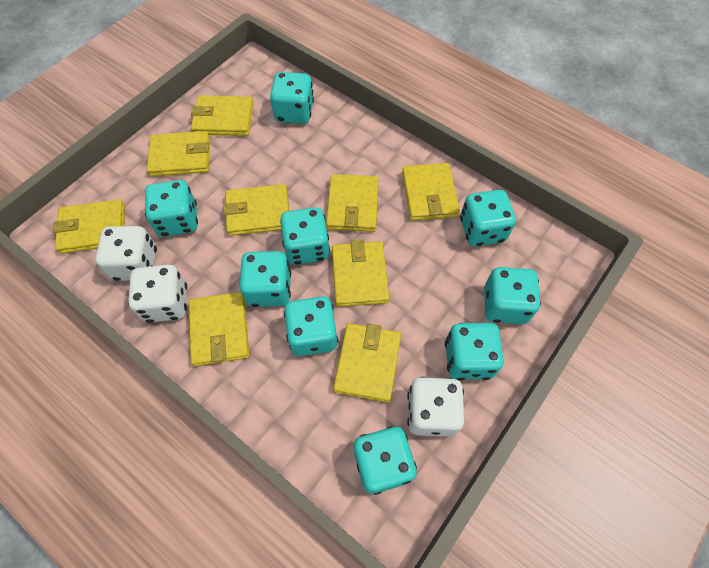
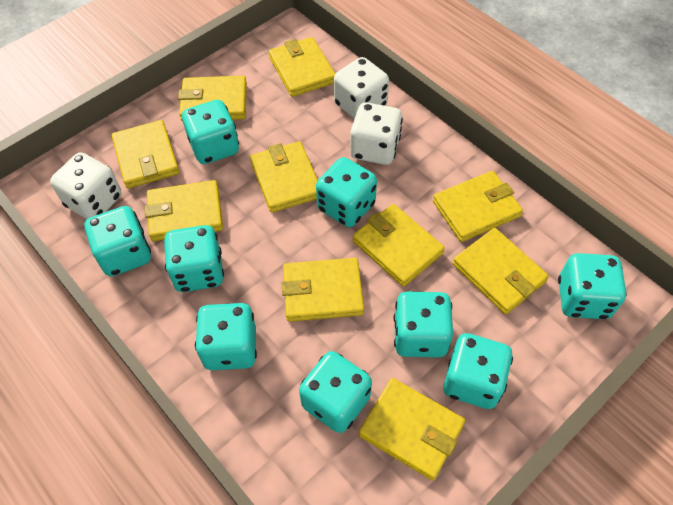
yellow wallet: [53,199,125,254] [147,131,210,176] [189,292,249,366] [191,95,254,136] [223,184,289,236] [326,174,378,232] [332,240,389,307] [333,323,401,403] [402,163,460,221] = 9 -> [112,120,179,189] [145,180,223,241] [178,76,247,121] [250,141,318,213] [269,37,335,97] [282,258,364,322] [353,204,445,287] [359,378,465,480] [433,171,523,242] [453,228,549,314] = 10

